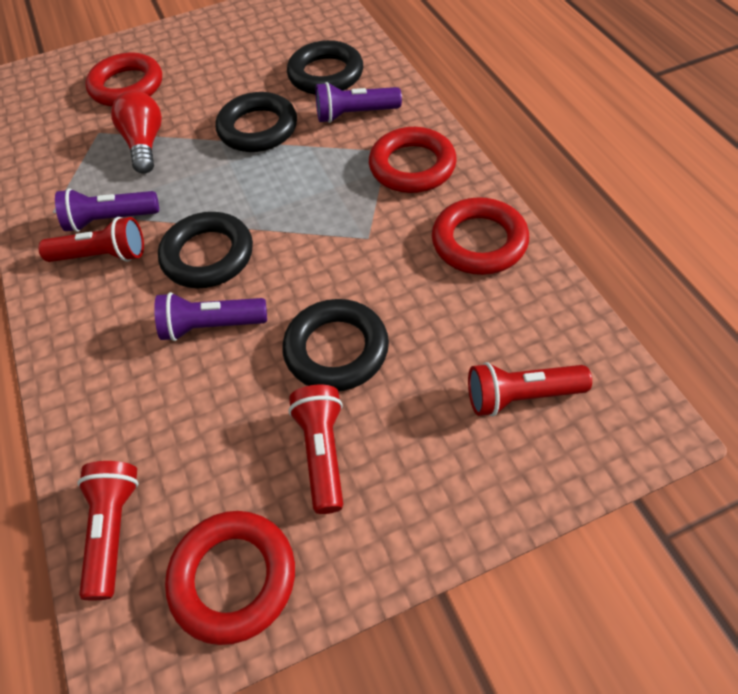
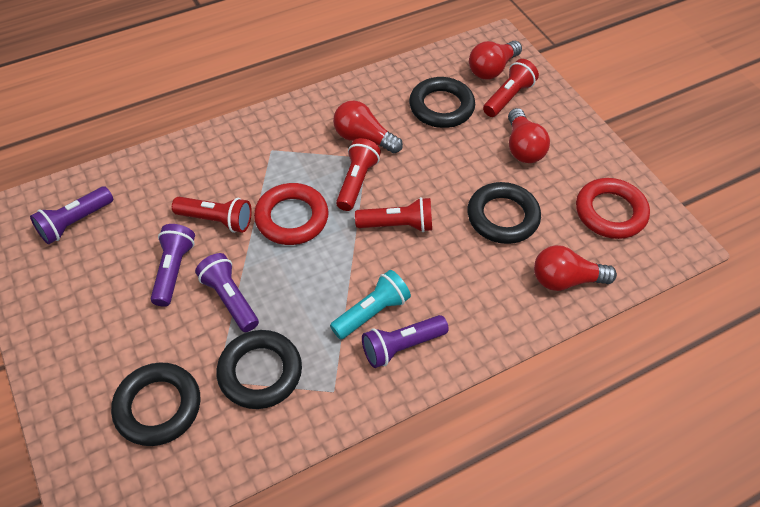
purple flashlight: [55,188,159,232] [154,292,267,341] [315,82,402,123] = 3 -> [30,186,113,244] [151,224,195,307] [195,253,259,332] [362,315,449,368] = 4
red light bulb: [111,91,162,174] = 1 -> [333,101,403,153] [469,41,522,79] [508,108,550,163] [534,245,617,291] = 4
red ring: [85,53,162,107] [165,511,295,645] [369,127,457,193] [432,197,529,275] = 4 -> [254,183,329,245] [576,178,650,239] = 2
turquoise flashlight: none = 0 -> [330,270,411,339] = 1

